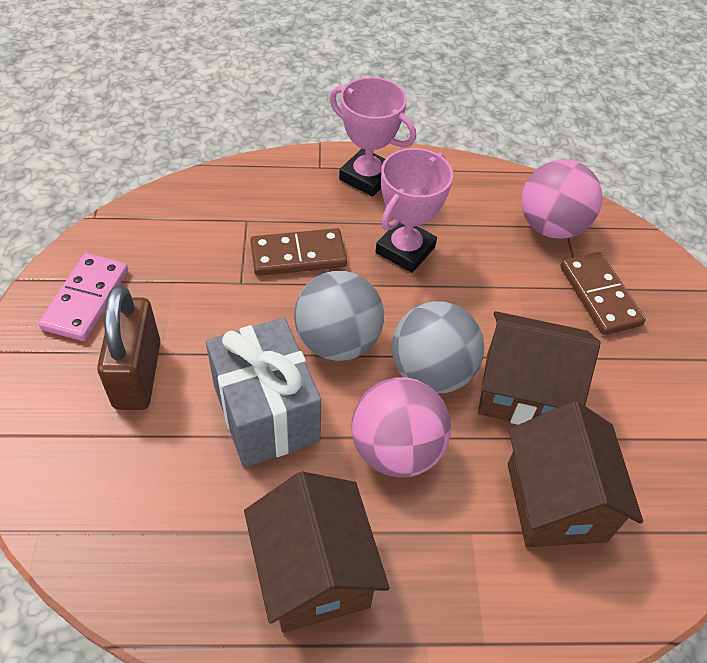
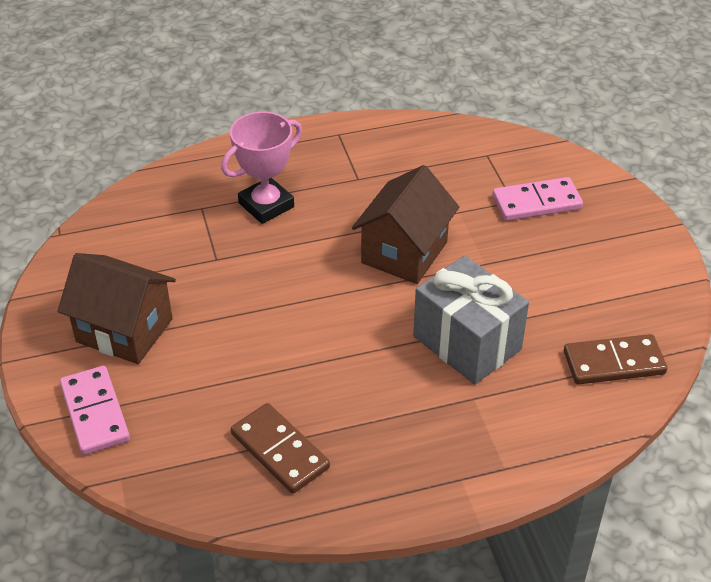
brown house: [244,472,390,633] [478,311,600,425] [508,401,643,547] = 3 -> [57,253,176,364] [352,165,459,284] = 2
brown padlock: [97,285,161,410] = 1 -> none = 0
grey ball: [294,271,384,361] [392,301,484,393] = 2 -> none = 0
pink ball: [351,377,451,478] [521,159,603,239] = 2 -> none = 0
pink domino: [38,253,128,341] = 1 -> [60,366,130,455] [492,177,583,221] = 2
pink trophy: [329,77,416,197] [376,148,453,273] = 2 -> [221,111,302,224] = 1

